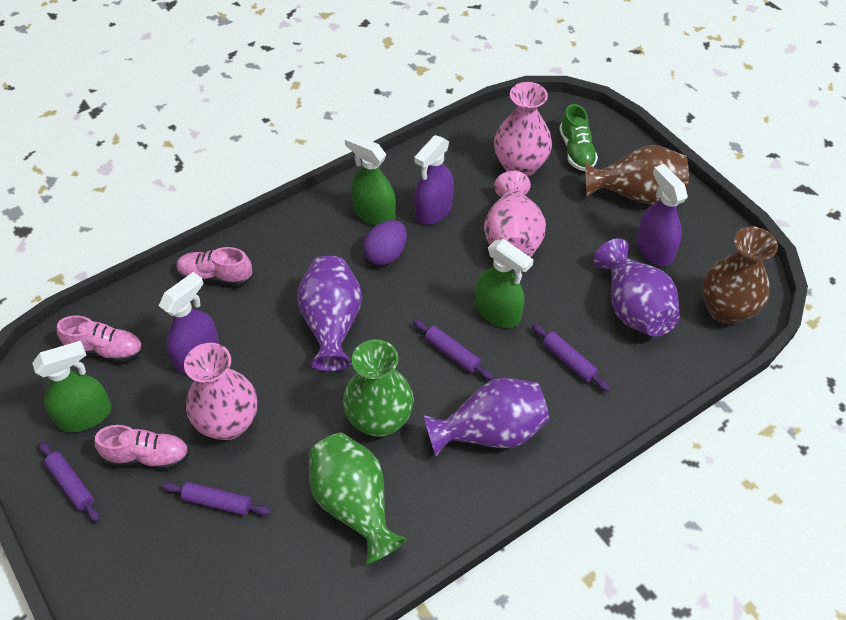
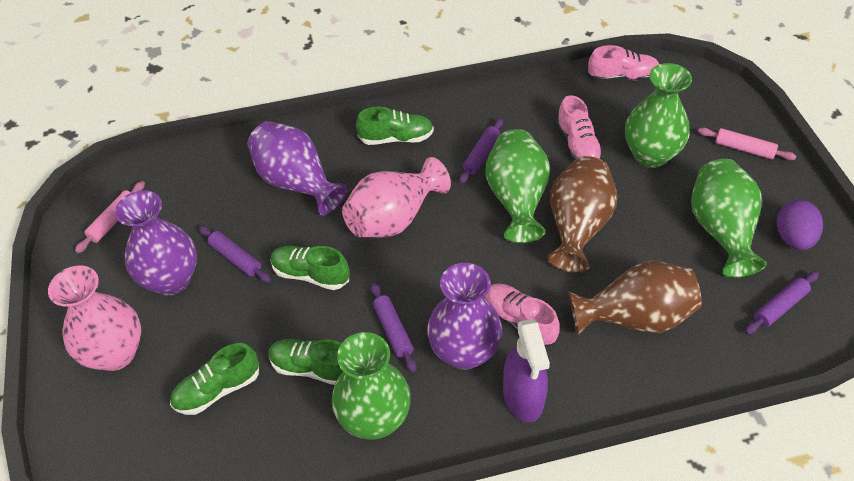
green shoe: [559,104,598,171] = 1 -> [170,343,259,415] [269,339,343,385] [270,246,350,290] [356,107,434,145] = 4
green spray bottle: [32,341,112,432] [345,133,396,226] [476,239,533,328] = 3 -> none = 0
green vase: [309,433,407,564] [343,339,414,437] = 2 -> [332,332,411,439] [485,129,550,243] [625,63,692,168] [691,159,767,278] = 4
pink rolling pin: none = 0 -> [75,181,145,253] [698,128,796,160] = 2
pink vase: [184,343,257,440] [484,171,546,257] [494,82,552,177] = 3 -> [48,266,141,371] [342,157,451,238] = 2
purple spray bottle: [159,272,220,374] [414,135,454,225] [637,164,688,266] = 3 -> [503,319,550,422] = 1

